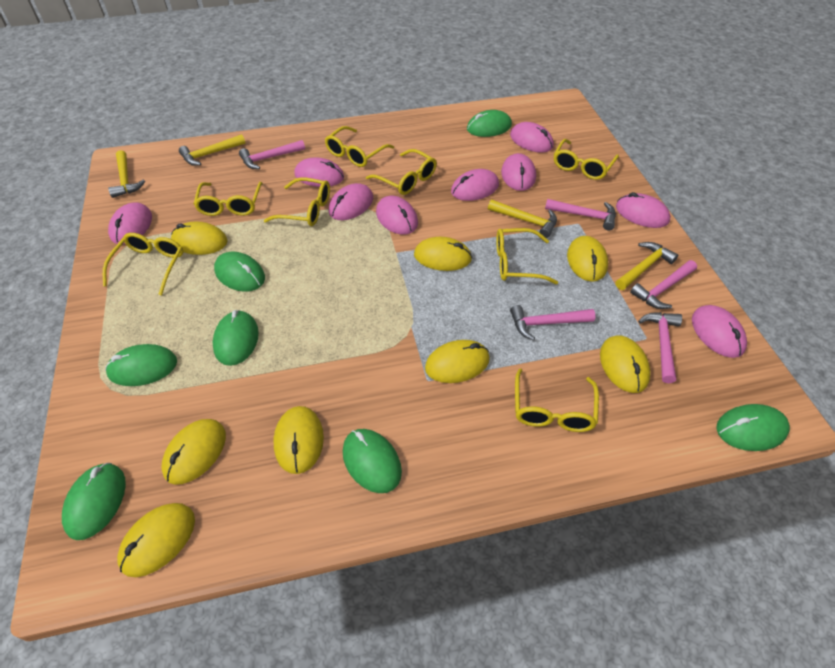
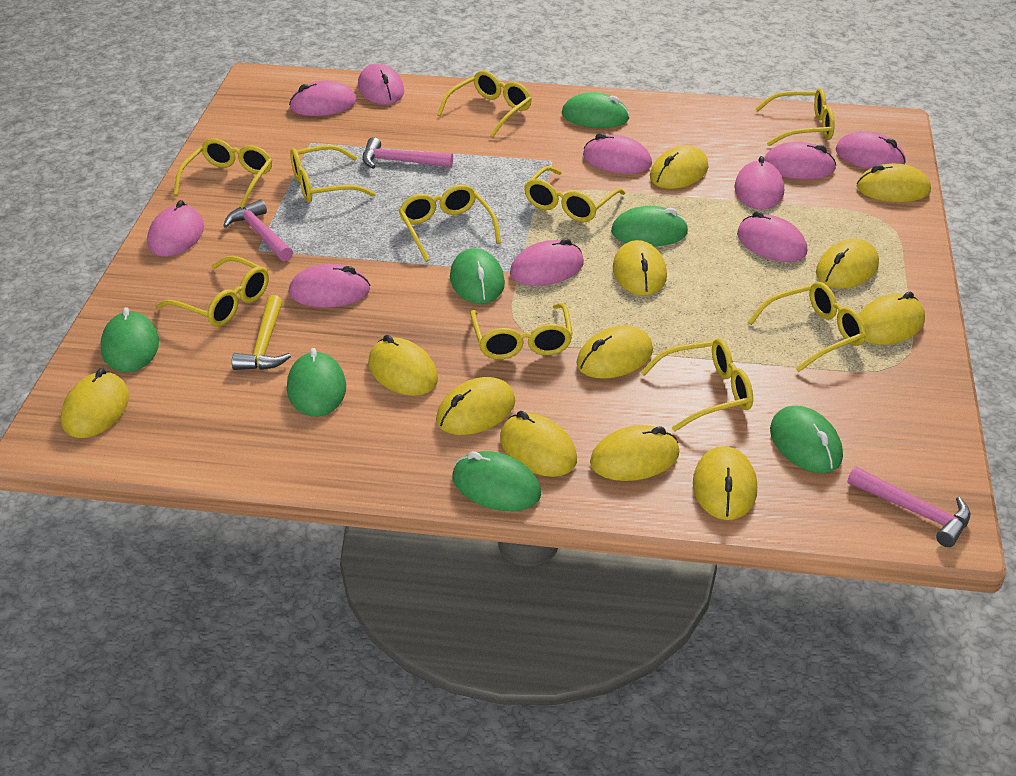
pink hammer: [239,140,305,169] [510,305,595,340] [545,199,616,231] [630,260,697,309] [638,312,682,383] = 5 -> [223,199,293,261] [362,137,453,169] [848,467,970,547] = 3
pink mouse: [108,203,152,244] [294,158,344,187] [329,183,373,220] [376,196,418,235] [451,169,499,201] [501,153,536,191] [510,122,554,153] [616,192,671,228] [692,305,747,358] = 9 -> [147,200,204,256] [289,81,357,116] [289,264,370,308] [358,64,404,105] [510,239,584,286] [583,133,652,174] [735,156,784,210] [737,211,807,262] [764,142,836,180] [835,131,906,169] = 10
yellow glasses: [103,233,183,296] [194,182,263,216] [264,177,330,226] [325,126,394,167] [366,149,437,195] [496,228,558,284] [515,369,599,432] [554,139,619,180] = 8 -> [157,256,269,327] [173,138,272,209] [290,145,376,203] [398,184,501,262] [437,70,532,138] [470,303,573,359] [524,166,625,222] [640,338,753,431] [748,282,866,372] [755,88,835,146] = 10
yellow hammer: [108,150,145,198] [179,134,245,166] [488,200,557,238] [616,242,678,290] = 4 -> [232,295,291,370] = 1
yellow mouse: [117,503,195,577] [162,419,226,485] [171,221,228,255] [273,406,324,474] [414,237,472,271] [425,340,490,383] [567,236,608,282] [600,335,651,393] = 8 -> [61,368,129,438] [368,335,438,396] [436,377,516,435] [500,411,577,477] [576,326,653,379] [590,425,679,481] [613,240,667,296] [650,145,708,189] [693,446,757,520] [816,239,879,289] [856,163,931,202] [859,292,925,345] = 12

